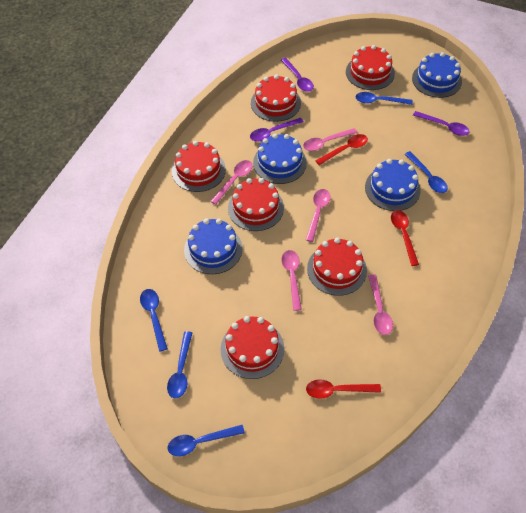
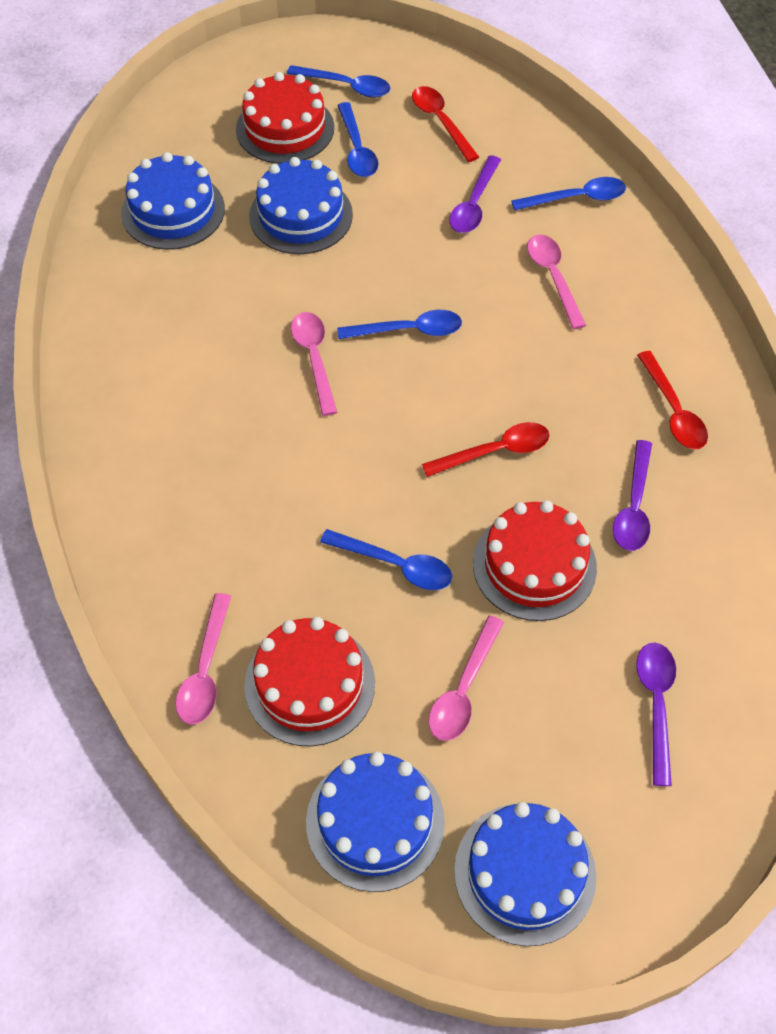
pink spoon: [210,160,253,205] [282,250,302,311] [303,128,357,151] [306,189,331,242] [368,274,393,335] = 5 -> [176,593,231,724] [291,312,337,416] [428,615,504,741] [527,235,586,330] = 4
red cake: [172,141,226,192] [220,316,284,379] [228,178,284,231] [251,74,301,122] [307,237,367,296] [346,45,395,90] = 6 -> [236,72,334,164] [244,617,375,746] [473,500,597,621] = 3

